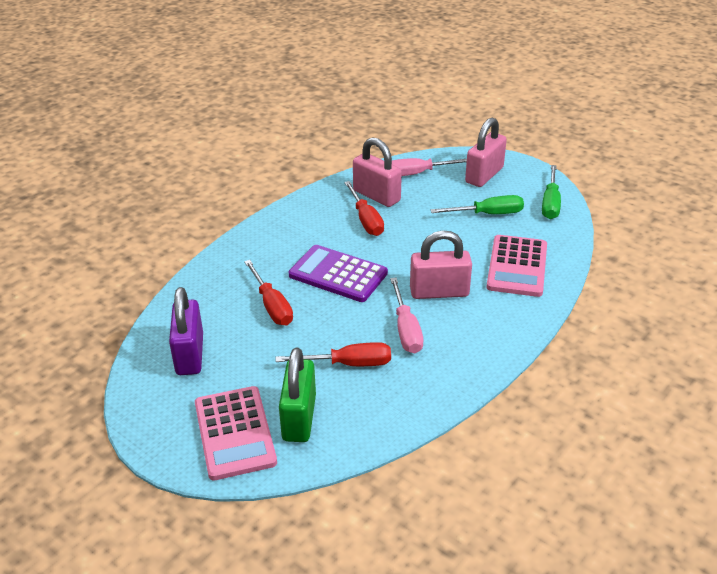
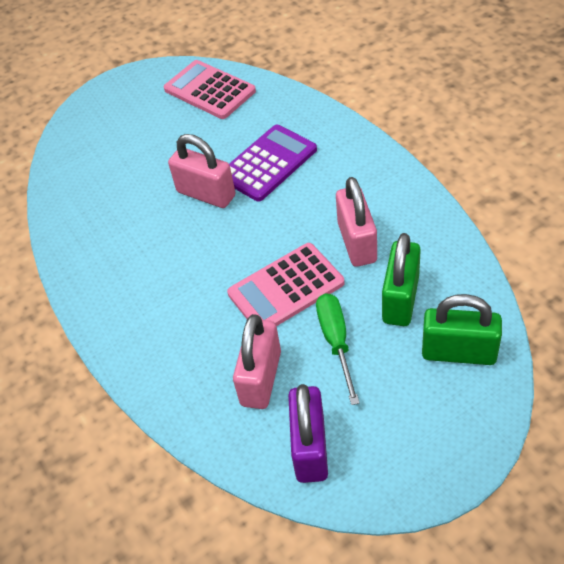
green padlock: [279,348,316,442] = 1 -> [382,233,421,326] [422,294,502,365] = 2
green screwdriver: [431,195,524,214] [542,165,561,219] = 2 -> [316,293,360,405] = 1
pink screwdriver: [390,278,423,353] [392,158,467,176] = 2 -> none = 0
red screwdriver: [244,260,293,325] [276,342,391,366] [344,181,384,236] = 3 -> none = 0

